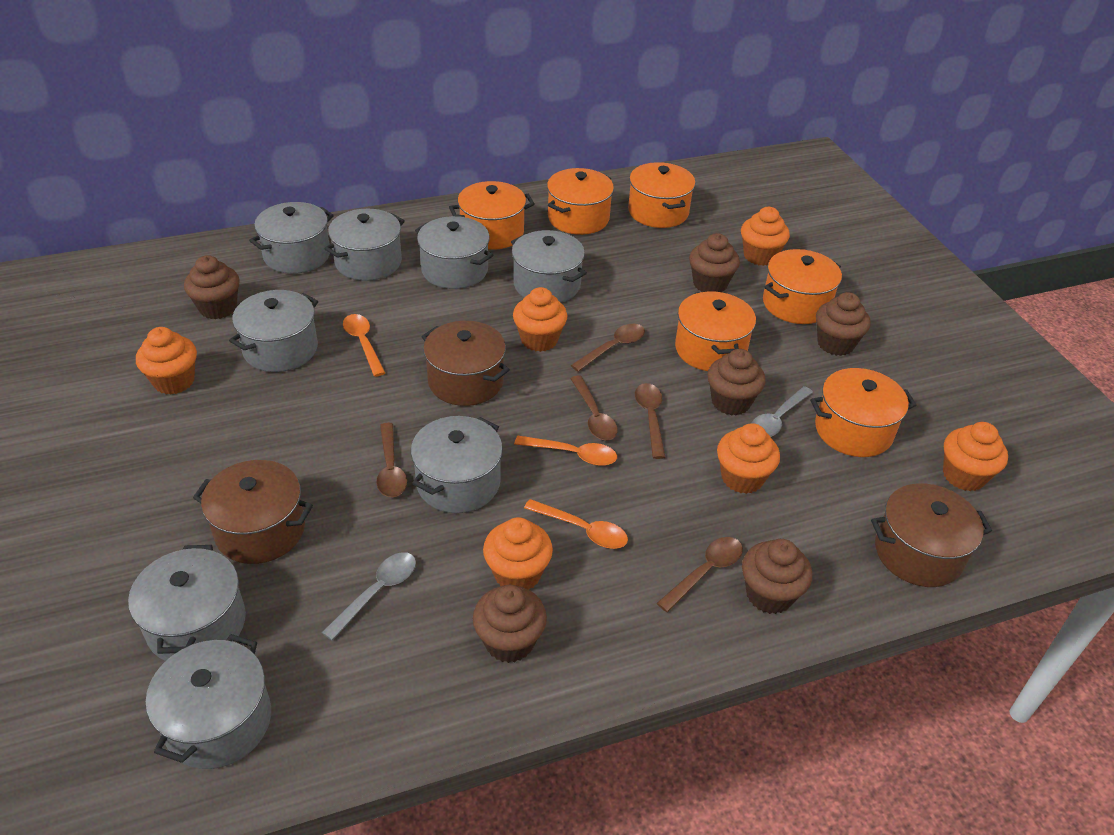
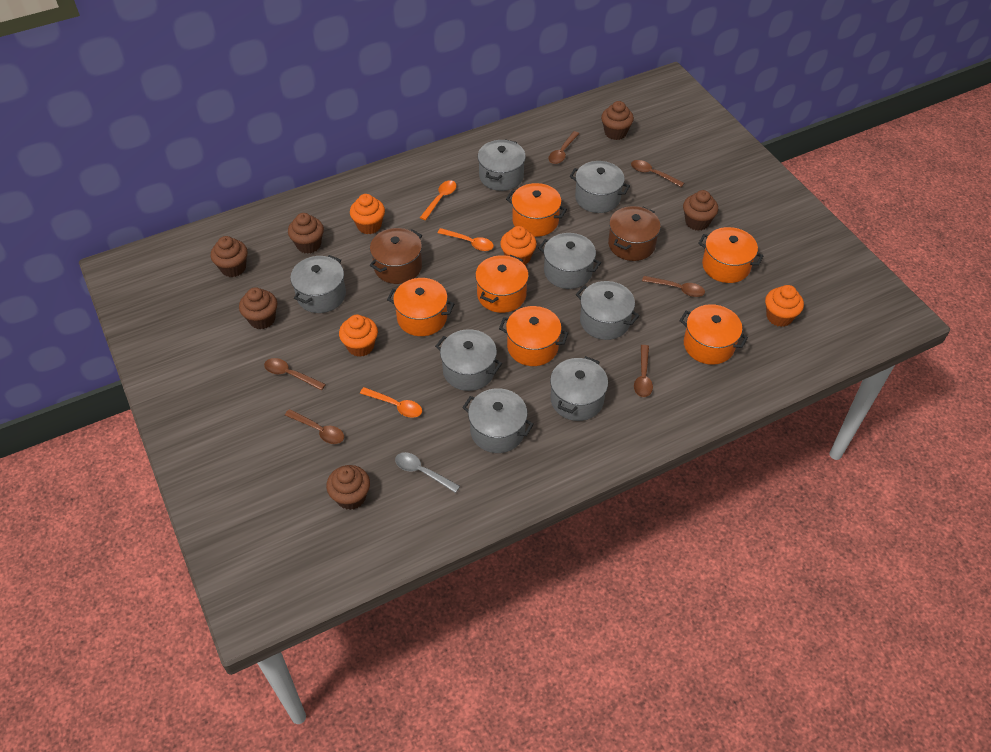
brown pot: [193,460,313,564] [421,321,510,406] [871,483,992,587] = 3 -> [370,228,422,284] [608,206,661,261] = 2
brown spoon: [376,423,407,497] [570,375,618,440] [571,324,645,372] [635,383,666,459] [657,537,743,612] = 5 -> [264,358,326,390] [285,409,344,444] [548,131,579,164] [631,160,684,187] [634,345,653,397] [642,276,705,297] = 6
grey spoon: [322,552,416,641] [751,386,813,437] = 2 -> [395,452,460,493] = 1
orange cupcake: [136,327,197,395] [483,517,553,590] [513,287,567,352] [717,423,780,494] [741,207,790,266] [943,422,1008,491] = 6 -> [339,315,378,357] [350,194,385,234] [500,226,537,265] [765,285,804,327] = 4

